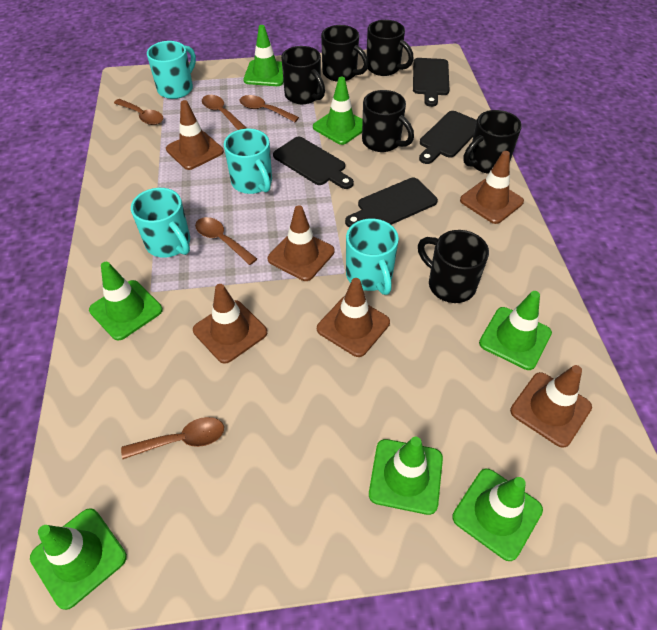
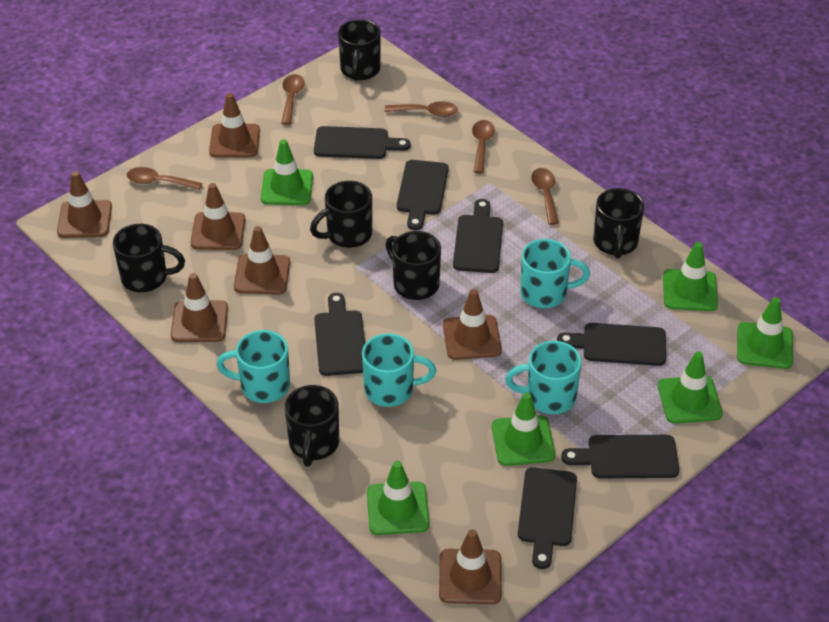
black cutting board: [273,136,354,189] [345,178,438,228] [413,58,450,107] [419,111,477,164] = 4 -> [314,126,411,159] [314,293,365,376] [397,160,449,230] [453,199,503,273] [518,467,577,569] [557,323,666,366] [561,435,679,478] = 7
brown traffic cone: [166,100,224,170] [193,284,267,364] [268,205,335,281] [317,278,390,357] [460,151,524,224] [510,365,592,448] = 6 -> [57,171,112,238] [171,273,228,342] [191,183,245,250] [209,93,260,157] [234,226,290,295] [439,529,502,604] [443,289,502,360] = 7
green traffic cone: [30,508,127,610] [89,262,163,341] [243,25,284,86] [313,77,363,145] [369,437,443,515] [452,469,543,561] [479,291,552,370] = 7 -> [261,139,313,205] [367,461,429,535] [492,393,555,466] [658,351,723,424] [663,242,718,311] [737,297,793,369] = 6

